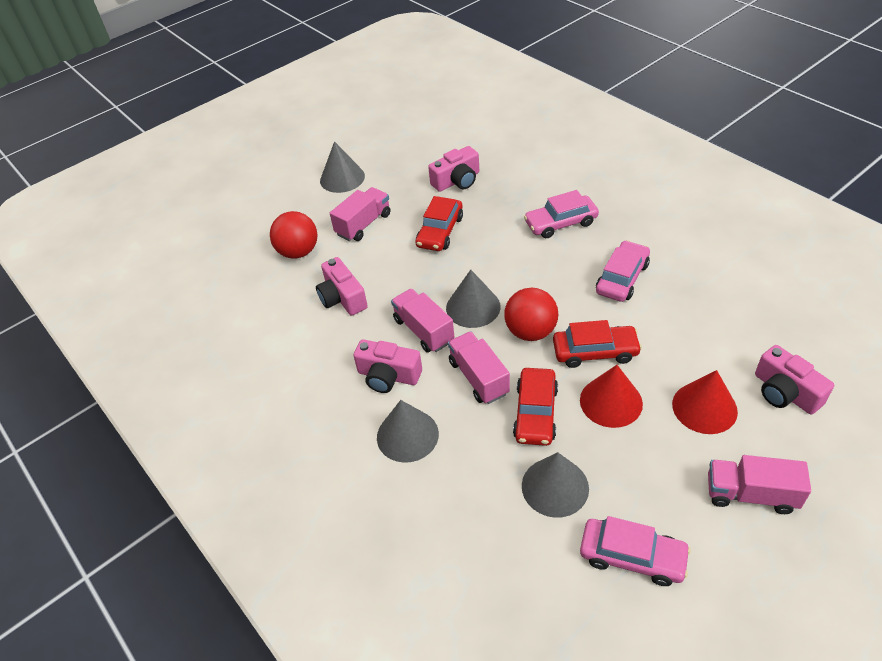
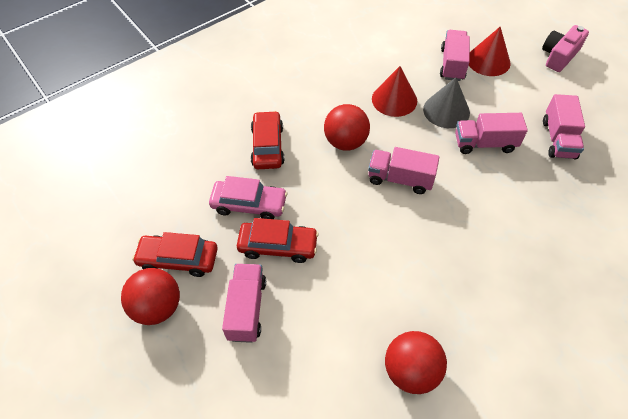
grey cone: [320,141,365,193] [377,400,439,463] [446,270,501,328] [522,452,589,518] = 4 -> [423,77,470,128] = 1
pink camera: [316,257,368,316] [354,339,422,393] [428,146,479,192] [755,345,834,414] = 4 -> [542,25,589,72] = 1
pink car: [524,190,599,238] [580,516,691,586] [596,240,650,302] = 3 -> [209,176,287,219] = 1
pink truck: [330,187,390,241] [391,289,454,353] [448,332,510,404] [708,455,811,514] = 4 -> [222,264,266,343] [368,147,439,194] [440,30,470,81] [455,113,528,154] [543,94,585,159] = 5
red ball: [270,211,317,259] [504,288,558,341] = 2 -> [121,268,180,325] [324,104,370,151] [385,331,447,394] = 3

